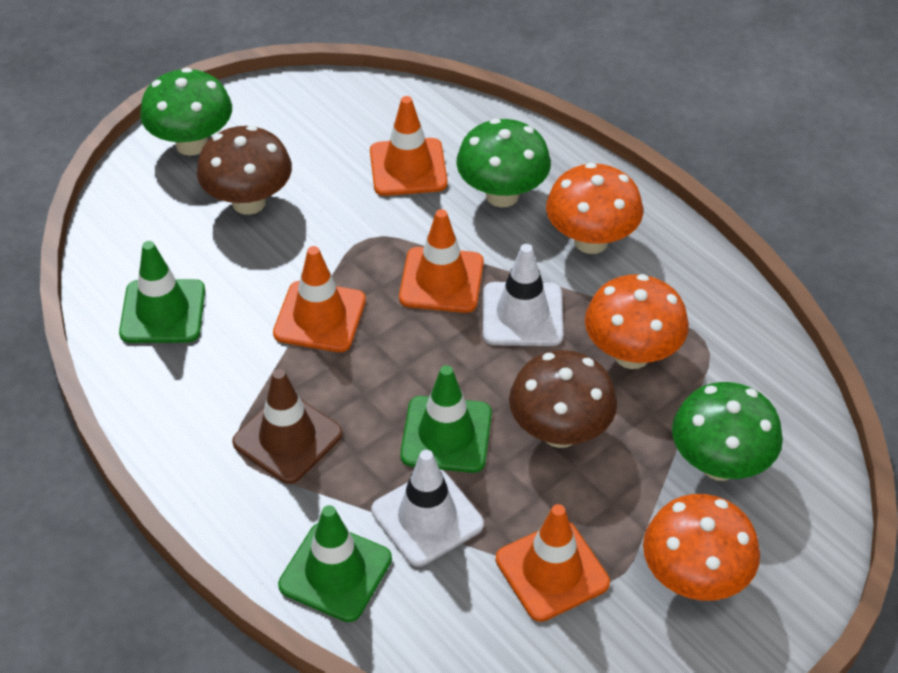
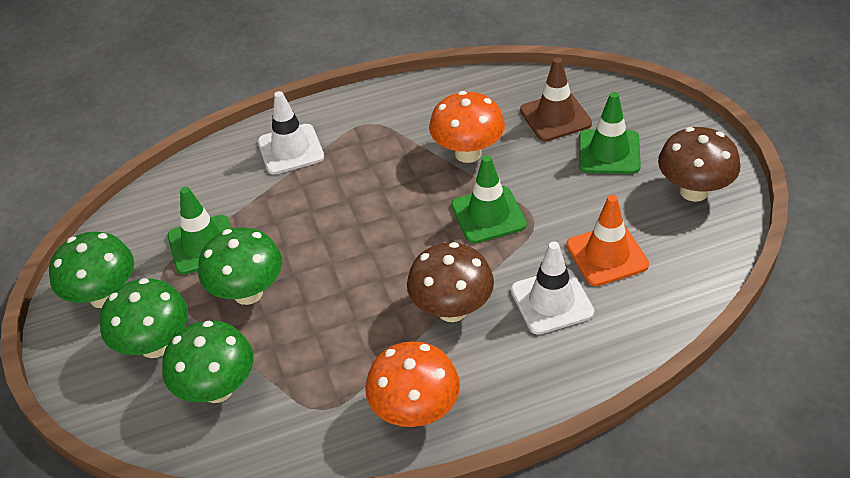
green mushroom: [140,68,232,156] [456,119,551,207] [672,382,783,481] = 3 -> [49,232,134,308] [100,278,188,358] [162,321,254,403] [198,227,282,305] = 4
orange mushroom: [546,163,643,254] [585,274,689,369] [643,494,760,601] = 3 -> [365,341,460,427] [429,91,505,163] = 2
orange traffic cone: [273,246,366,352] [370,96,448,196] [399,209,484,313] [496,504,610,622] = 4 -> [566,195,649,286] = 1

